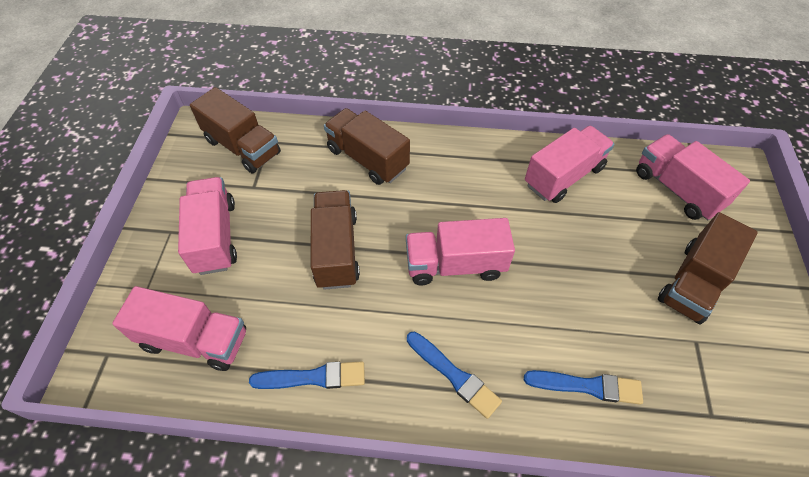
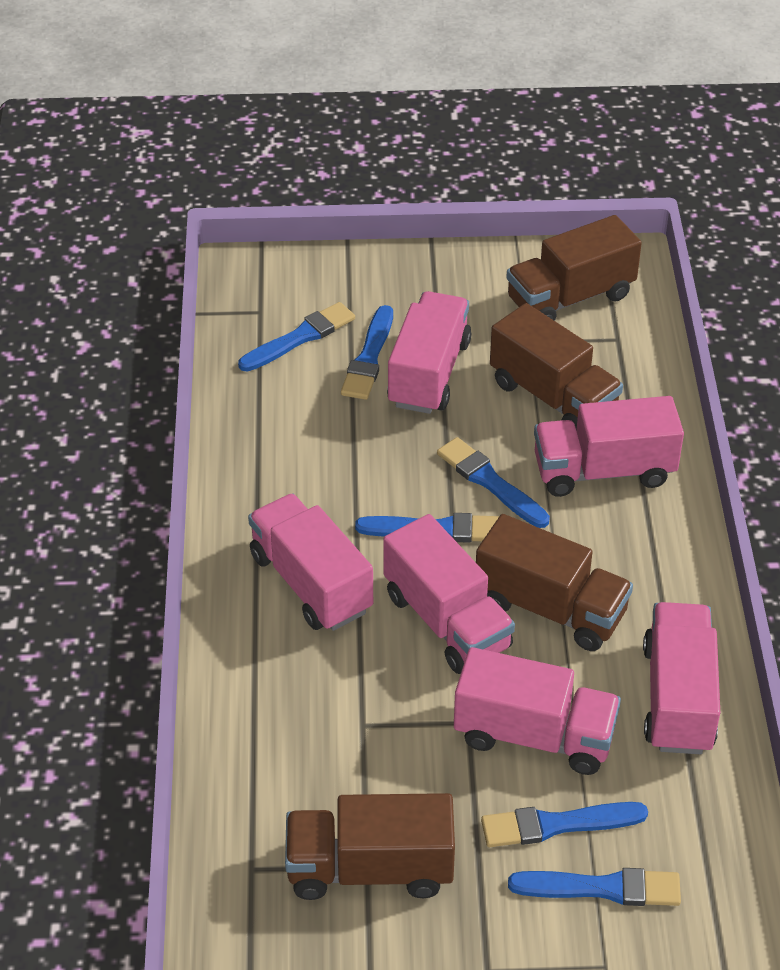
blue brush: [249,361,365,389] [407,331,502,419] [524,370,643,405] = 3 -> [238,302,355,372] [341,305,393,400] [355,513,499,543] [437,437,550,528] [481,802,648,847] [508,868,681,906] = 6
pink truck: [112,286,246,371] [178,177,237,275] [406,218,515,285] [525,126,615,203] [636,134,750,220] = 5 -> [248,493,373,631] [383,514,515,674] [387,291,471,414] [454,647,621,775] [534,396,684,497] [643,602,720,754] = 6

